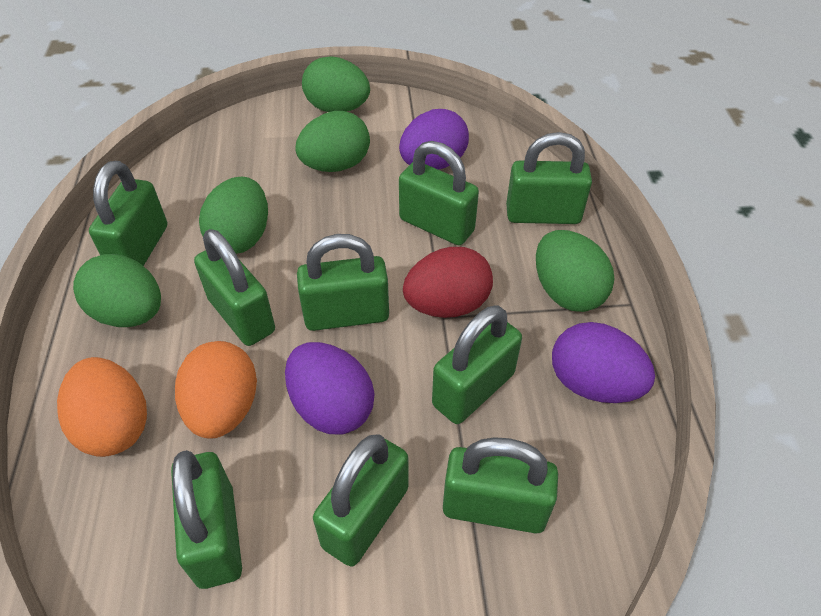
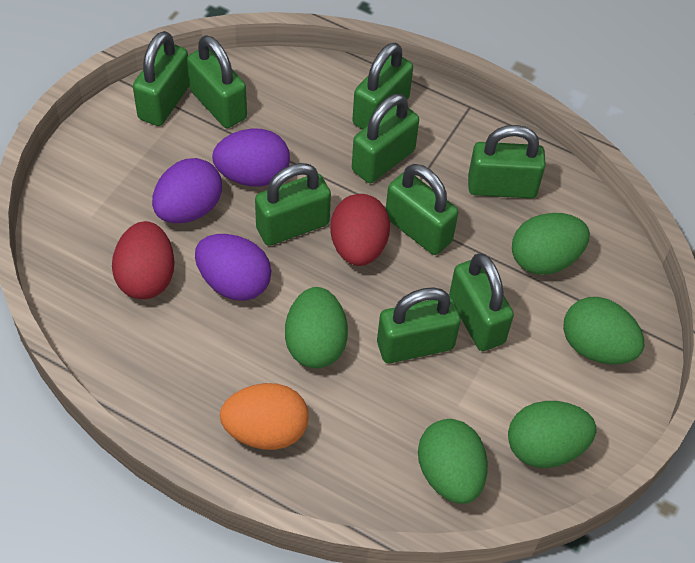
orange egg: [57,357,147,457] [175,341,257,439] = 2 -> [220,383,309,450] = 1
red egg: [403,247,493,318] = 1 -> [112,221,175,299] [330,194,390,266] = 2

